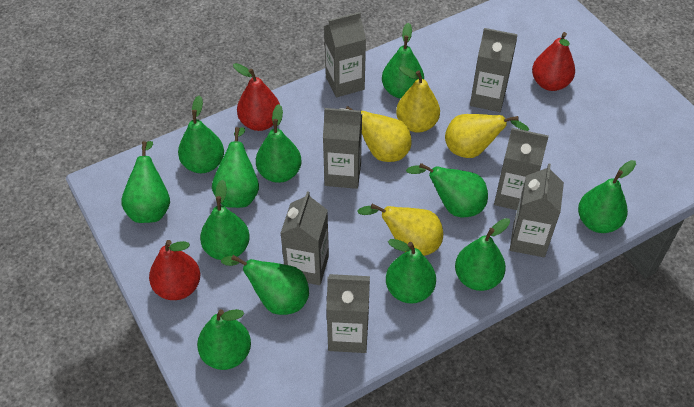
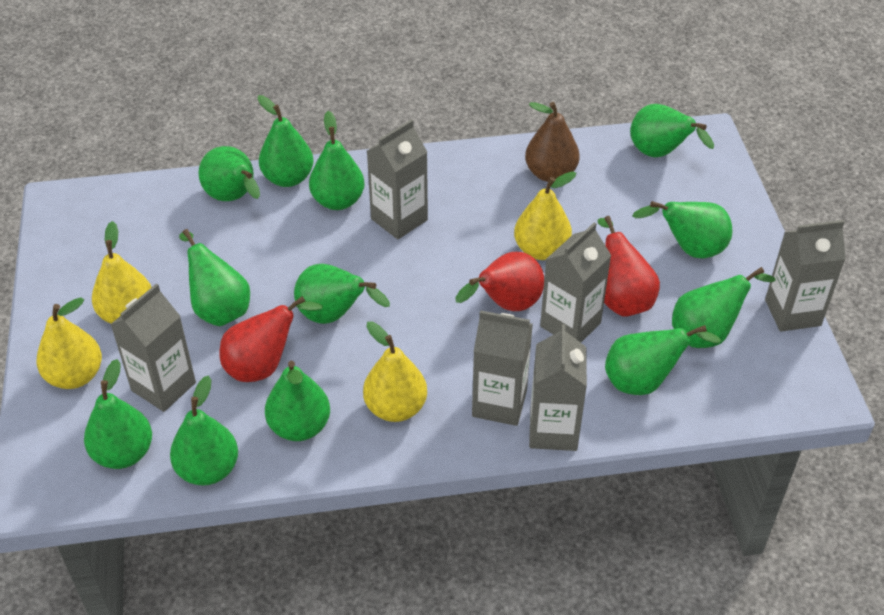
brown pear: none = 0 -> [525,102,580,182] = 1
grey carton: [280,191,329,285] [323,108,362,189] [324,12,366,97] [326,274,370,353] [470,28,518,112] [494,128,549,210] [510,163,564,257] = 7 -> [110,284,196,412] [367,119,428,239] [472,310,533,426] [529,324,587,451] [540,223,612,343] [765,220,846,332] = 6

